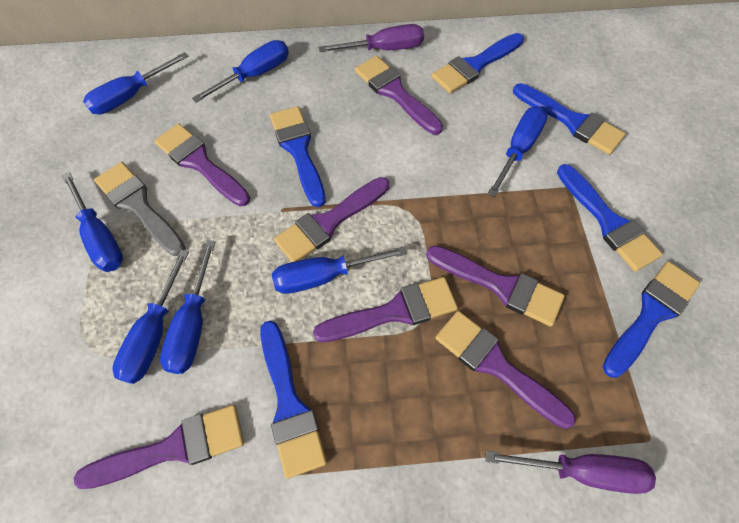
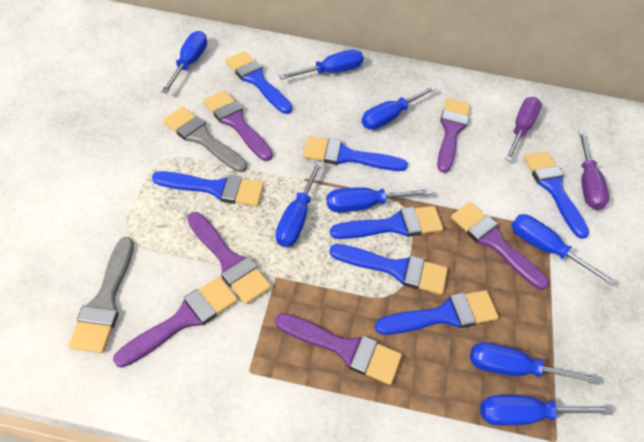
blue brush: [260,321,327,479] [270,106,326,207] [431,33,524,93] [513,83,626,155] [557,164,663,272] [603,262,700,378] = 6 -> [152,171,264,206] [225,51,292,114] [303,136,408,171] [329,244,448,295] [330,206,443,239] [375,290,499,335] [524,152,589,239] = 7
blue screwdriver: [62,172,123,272] [83,52,189,114] [112,250,189,384] [160,240,216,374] [192,40,289,103] [272,246,407,294] [487,107,548,197] = 7 -> [161,31,207,94] [275,161,323,247] [279,50,364,80] [327,187,432,212] [361,86,436,130] [470,342,600,385] [480,395,613,425] [511,214,617,286] = 8
grey brush: [94,162,186,256] = 1 -> [68,237,134,353] [163,107,247,172] = 2
purple brush: [74,405,244,489] [154,123,250,206] [274,177,389,262] [313,277,458,342] [355,56,443,135] [426,245,565,327] [435,311,576,429] = 7 -> [113,277,238,368] [187,212,271,304] [204,90,273,161] [275,313,402,385] [437,98,470,173] [451,202,549,290] = 6

